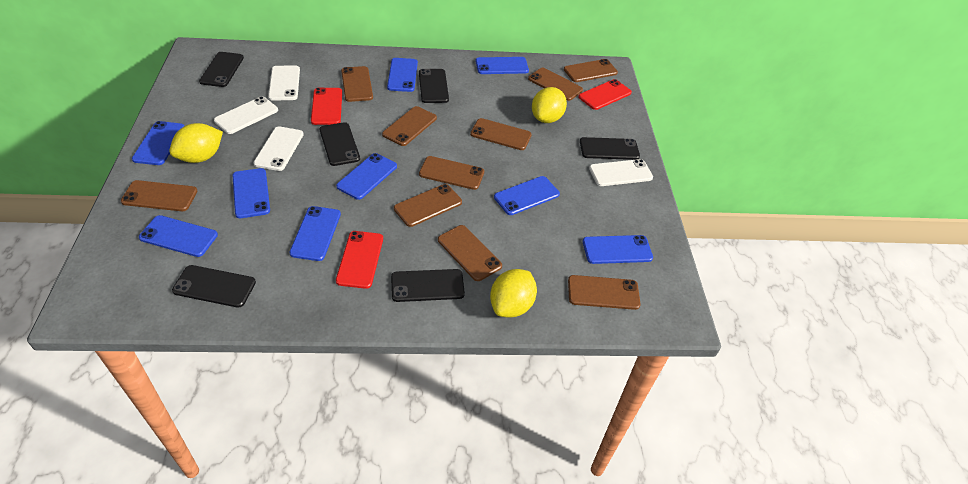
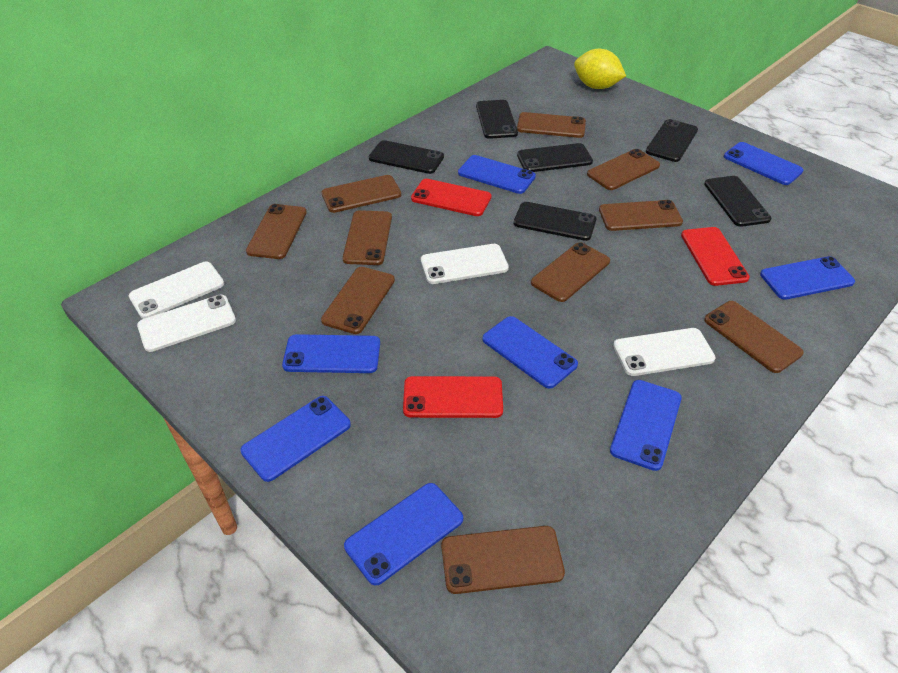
blue phone: [132,121,184,165] [139,215,218,257] [232,168,270,218] [289,206,341,261] [336,153,397,200] [387,58,418,92] [476,57,529,74] [494,176,560,215] [583,235,653,264] = 9 -> [240,396,351,482] [282,334,380,373] [344,483,463,585] [458,155,536,194] [482,316,578,389] [610,380,682,471] [724,142,804,185] [760,256,855,300] = 8
yellow lemon: [169,123,223,163] [490,269,537,317] [532,87,567,123] = 3 -> [574,49,626,89] = 1

